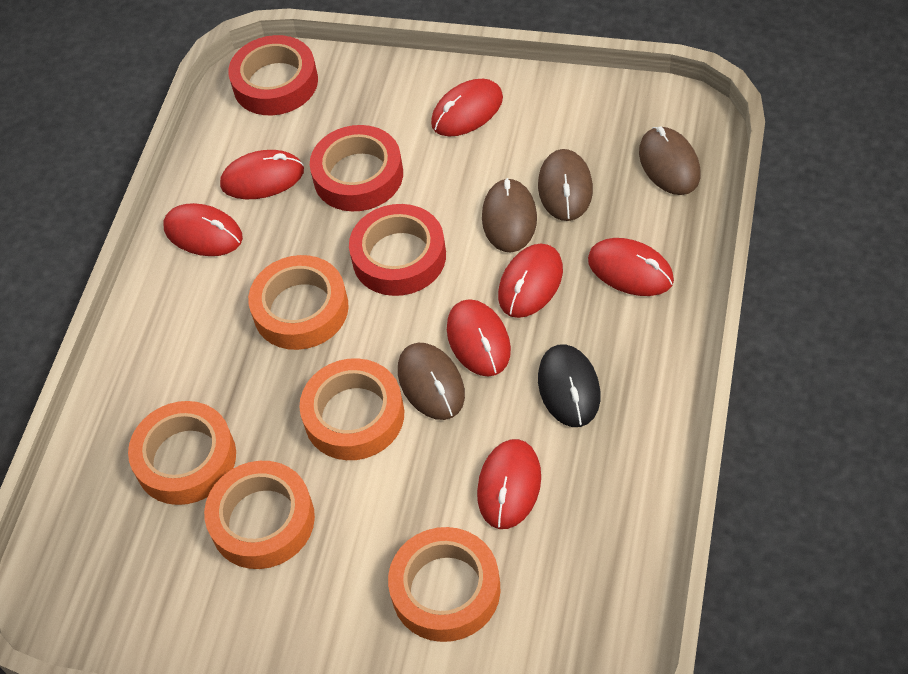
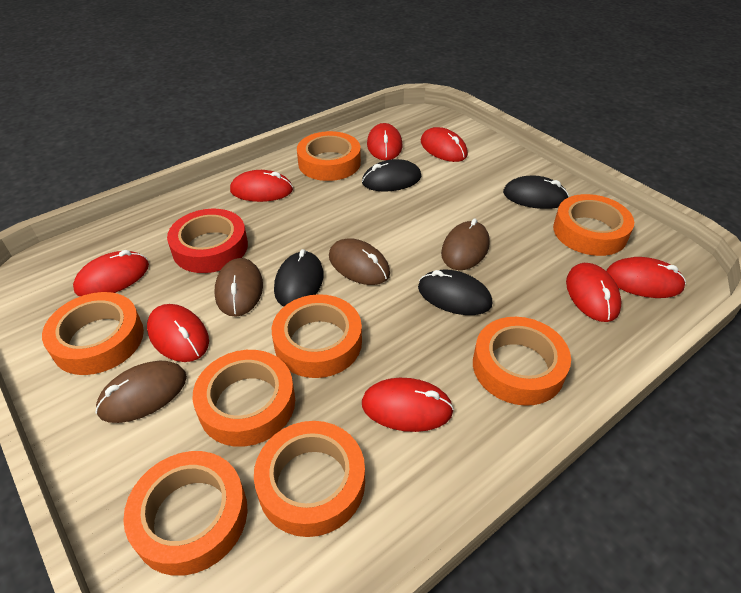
black mouse: [538,344,600,427] = 1 -> [274,249,323,306] [362,159,421,191] [418,270,492,315] [503,176,569,209] = 4
orange tape: [128,401,236,505] [204,461,315,569] [248,255,349,350] [299,358,404,460] [388,527,500,642] = 5 -> [42,292,144,375] [123,451,247,576] [193,350,295,447] [254,421,365,537] [272,294,362,378] [297,131,361,181] [473,317,571,406] [553,194,634,256] = 8
red mouse: [163,203,243,256] [220,150,304,199] [431,79,503,137] [447,299,511,377] [477,439,541,529] [498,244,563,318] [588,238,674,296] = 7 -> [73,250,149,296] [147,304,209,362] [230,170,293,202] [362,378,454,432] [367,123,402,160] [421,127,468,162] [566,263,621,322] [606,257,686,298] = 8
red tape: [228,35,318,115] [310,125,403,211] [349,204,446,296] = 3 -> [167,209,248,273] = 1

